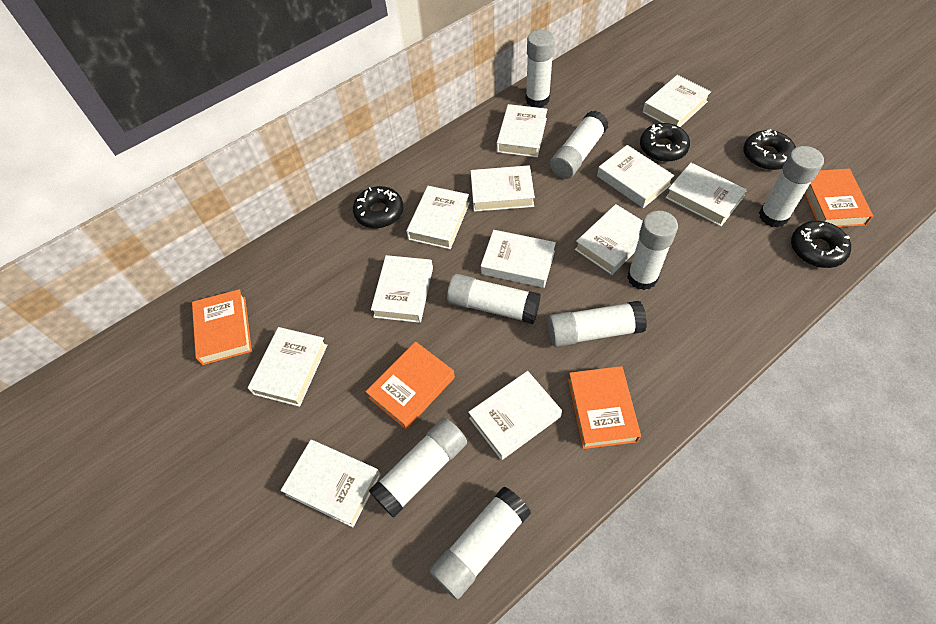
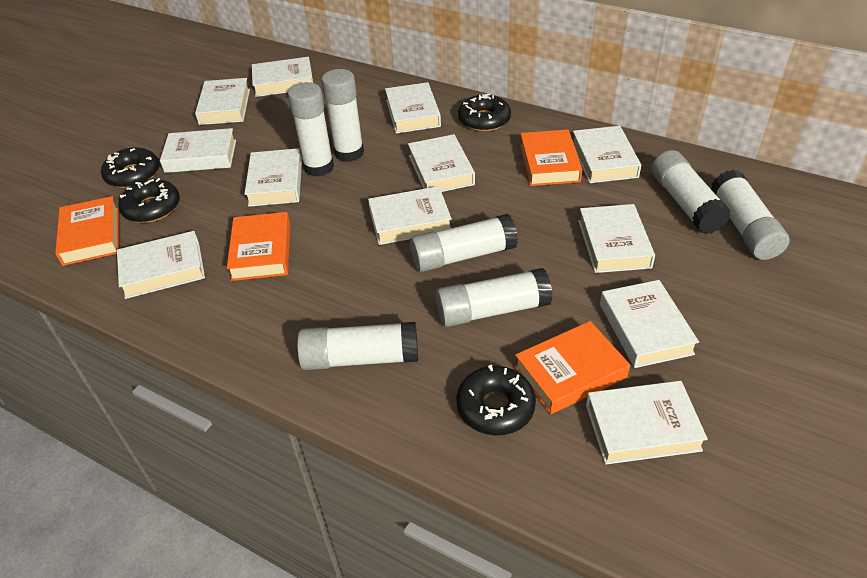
white glue stick: [368,418,467,518] [429,487,531,599] [447,274,541,324] [525,30,555,108] [548,301,647,347] [550,111,609,179] [627,211,678,290] [759,146,824,228] = 8 -> [288,82,334,177] [297,322,418,370] [321,69,364,162] [410,214,518,272] [436,268,553,327] [651,150,731,234] [711,170,790,260] = 7

